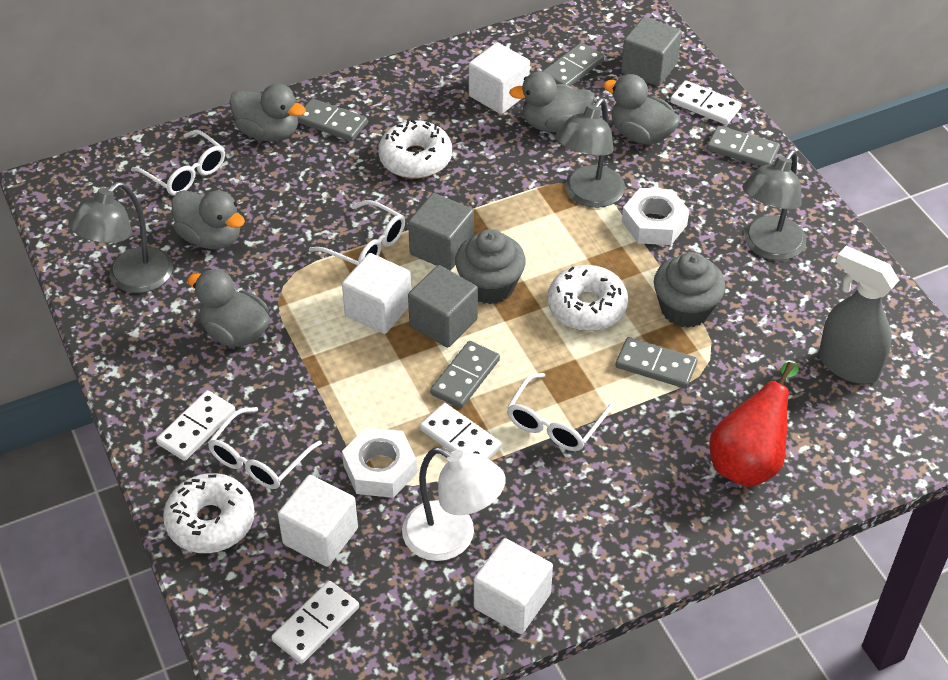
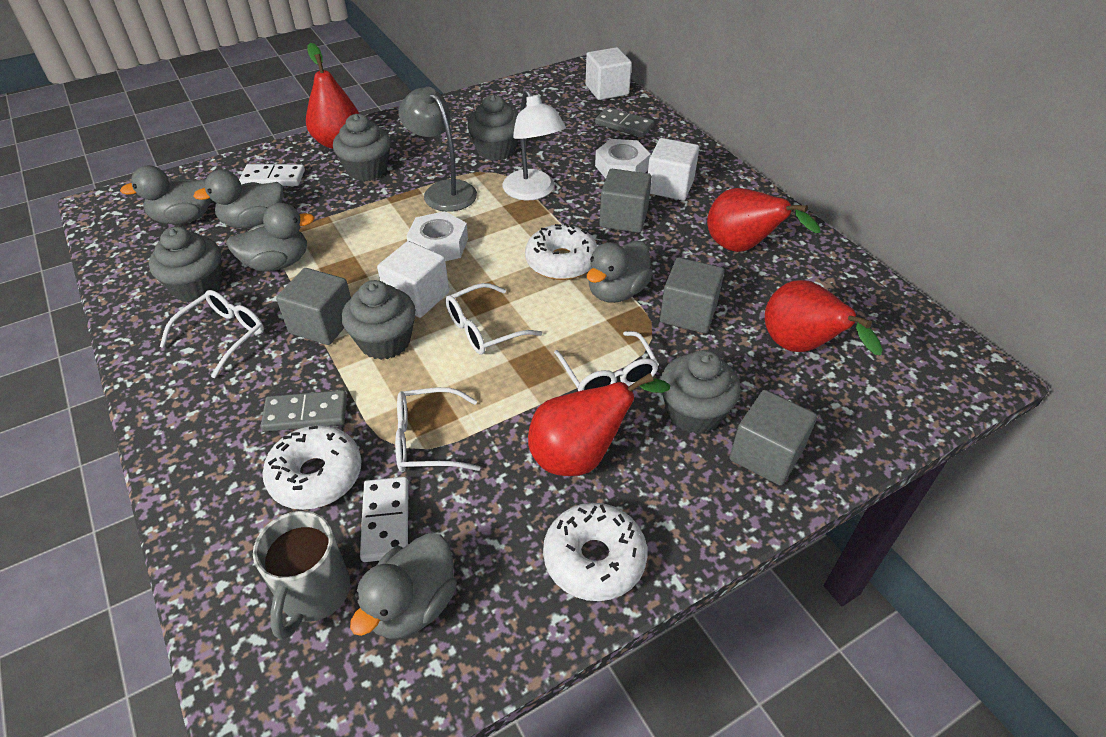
grey cube: [408,193,474,270] [408,265,478,348] [621,17,682,86] = 3 -> [276,268,351,345] [599,169,652,233] [660,258,724,334] [730,390,817,486] = 4
grey cupcake: [455,229,526,304] [654,252,726,328] = 2 -> [149,227,222,303] [333,114,391,181] [341,280,416,360] [467,95,518,161] [660,350,741,434] = 5
grey domino: [297,98,368,141] [430,341,500,409] [542,42,604,86] [615,337,698,388] [707,126,780,166] = 5 -> [261,390,347,432] [595,107,654,137] = 2
grey lamp: [68,182,173,293] [556,98,625,208] [743,150,807,260] = 3 -> [398,87,477,212] = 1
grey mug: none = 0 -> [253,511,350,640] = 1
grey spray bottle: [819,246,899,384] = 1 -> none = 0
red pear: [709,362,799,487] = 1 -> [306,43,359,149] [528,373,670,476] [707,188,820,252] [765,280,883,355] = 4
white cube: [278,475,358,567] [342,253,411,334] [469,42,530,114] [474,538,553,634] = 4 -> [377,241,449,318] [586,47,632,100] [648,138,699,201] = 3
white domino: [156,390,236,461] [271,581,359,664] [420,403,502,459] [670,80,742,125] = 4 -> [239,164,305,186] [360,477,408,562] = 2

